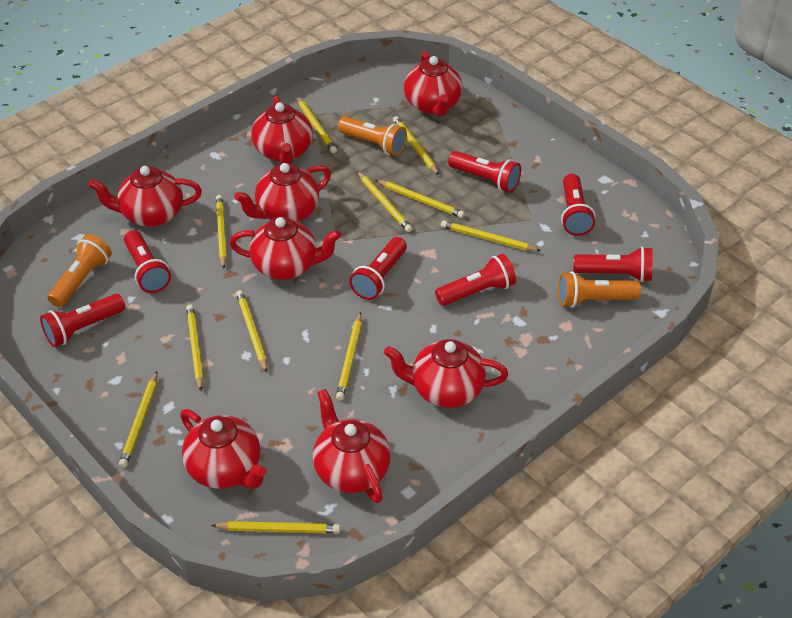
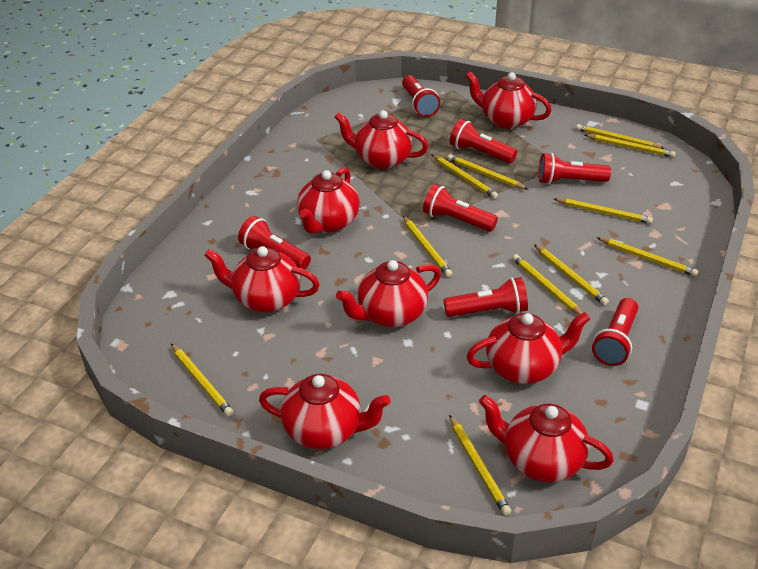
orange flashlight: [47,234,112,307] [337,117,407,156] [558,271,641,308] = 3 -> none = 0

